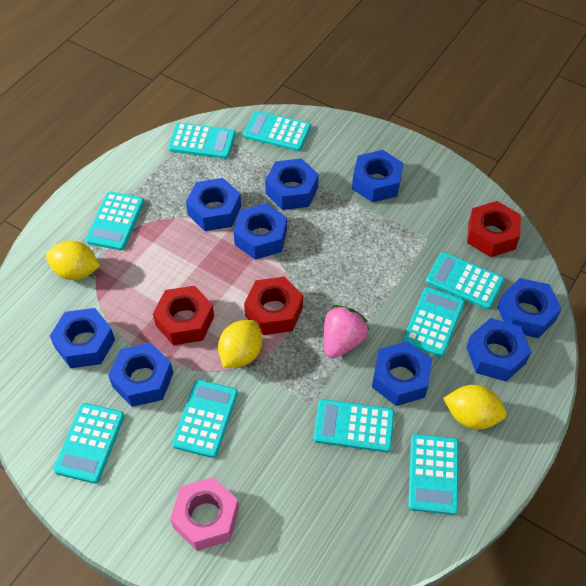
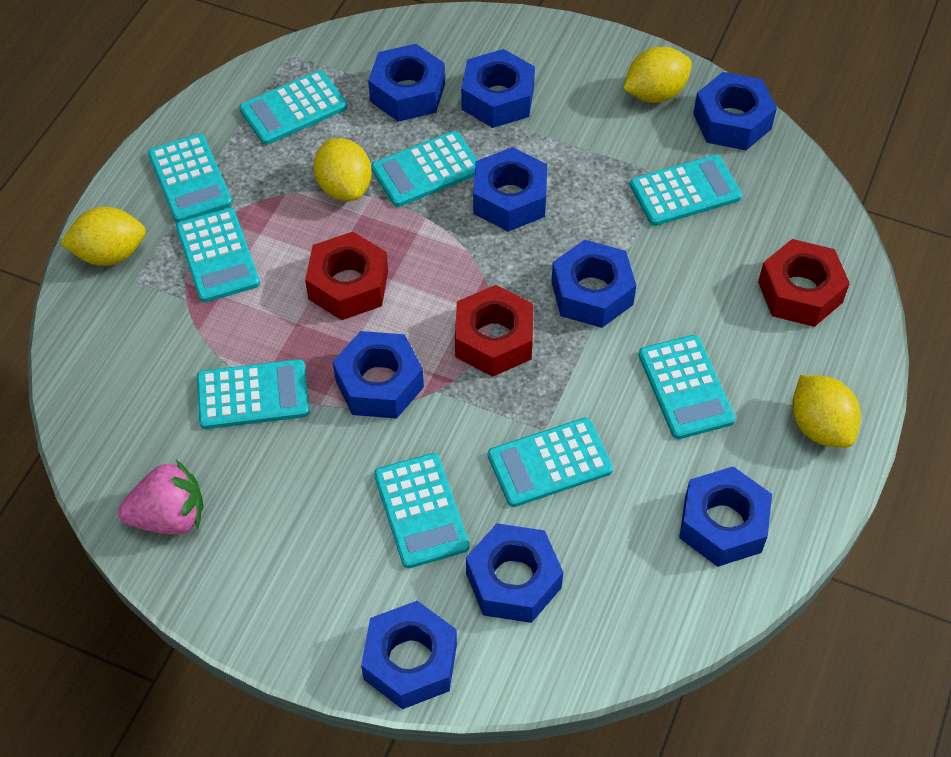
pink nut: [170,477,239,551] = 1 -> none = 0
yellow lemon: [46,240,100,280] [218,320,262,368] [443,385,507,430] = 3 -> [60,207,146,266] [314,138,372,201] [623,47,692,103] [792,375,861,448] = 4

